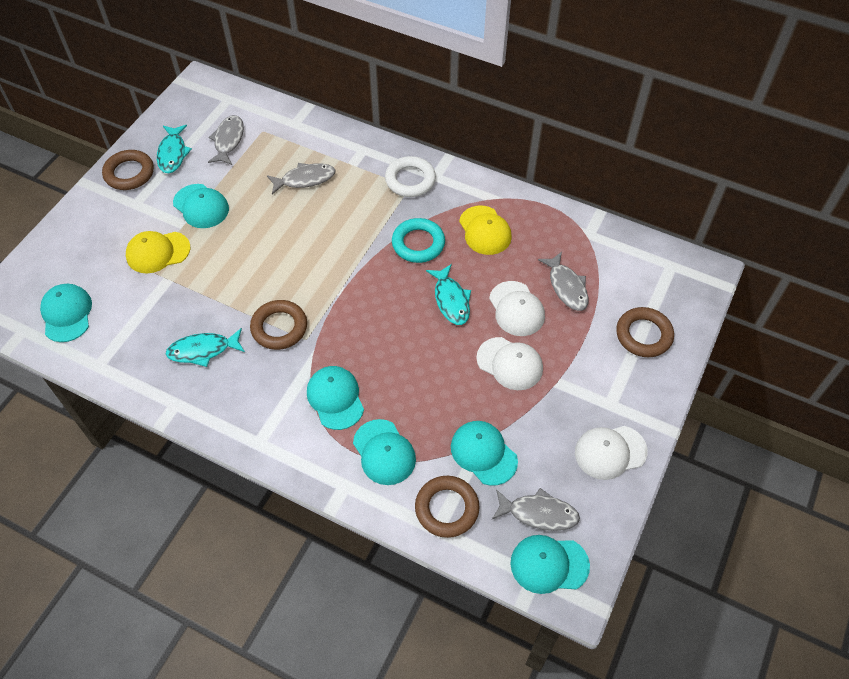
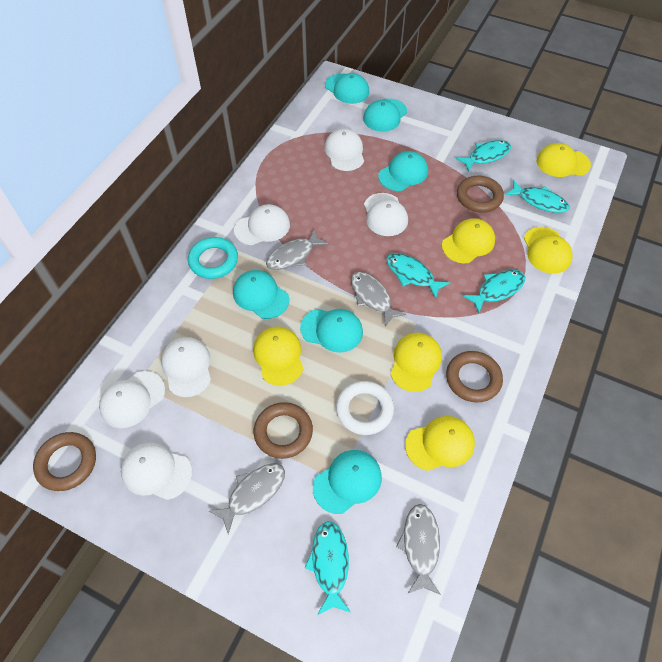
turquoise fish: [157,125,192,173] [166,328,245,367] [426,264,471,325] = 3 -> [304,521,351,615] [387,253,450,300] [456,140,511,172] [463,270,525,313] [505,180,569,213] = 5
white cap: [476,337,543,390] [489,281,545,336] [575,426,648,480] = 3 -> [99,371,165,428] [121,442,192,500] [161,337,211,397] [234,204,290,245] [325,129,364,171] [364,193,408,236] = 6
yellow cap: [126,231,190,273] [459,206,512,255] = 2 -> [253,326,303,386] [390,333,442,392] [405,416,475,471] [442,218,495,263] [524,227,573,274] [537,143,591,177] = 6

